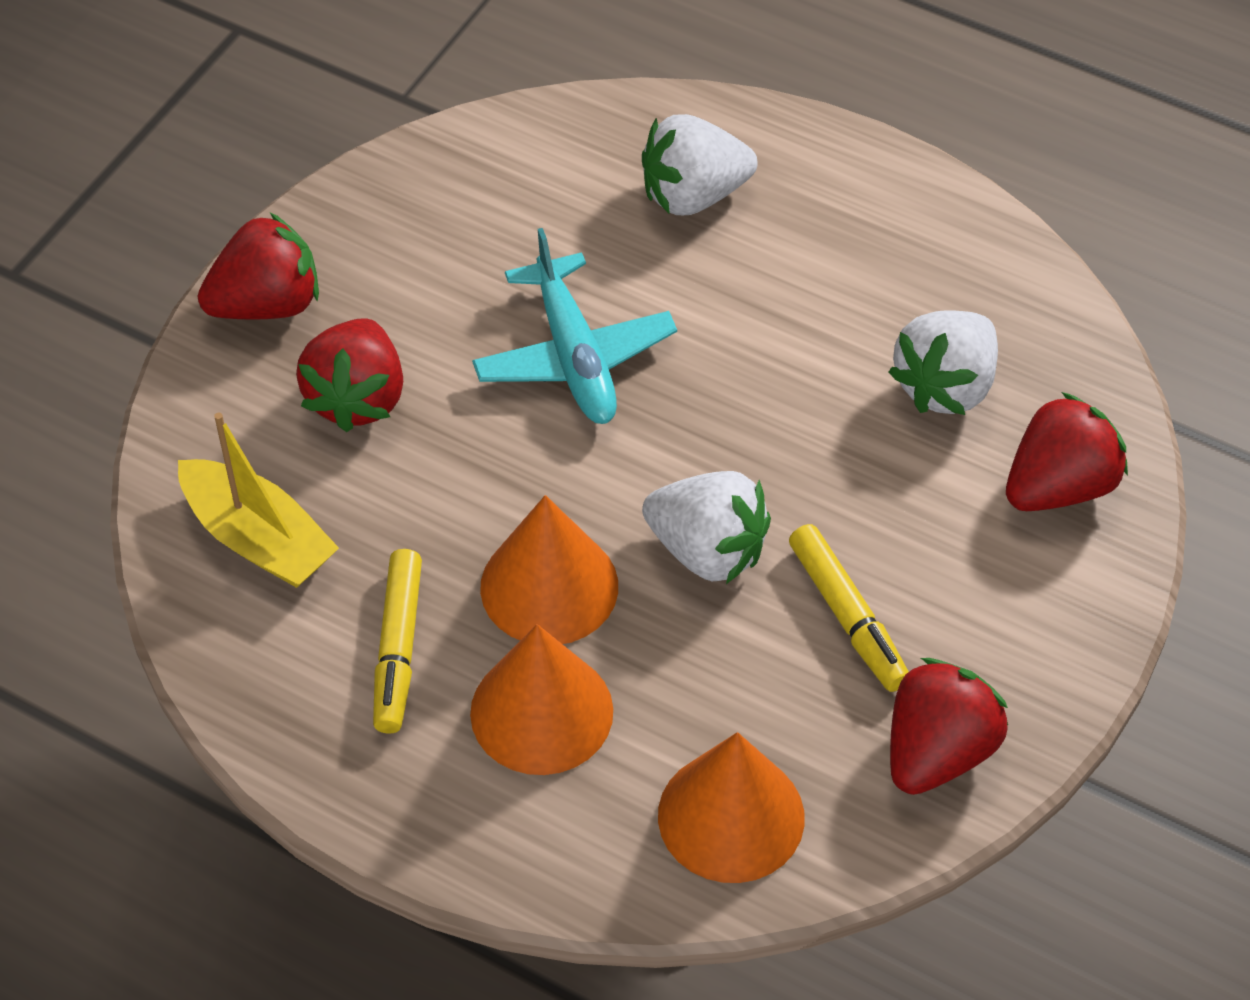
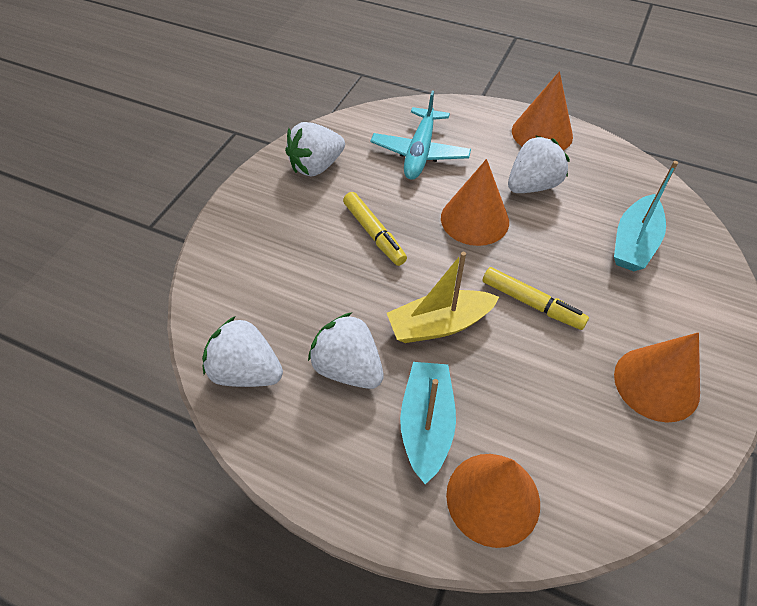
orange cone: [470,624,613,775] [480,495,618,644] [658,732,805,883] = 3 -> [441,159,509,246] [446,454,540,548] [512,71,573,150] [614,332,700,423] = 4
red strawberry: [198,213,319,320] [296,319,403,432] [890,658,1008,795] [1006,392,1128,511] = 4 -> none = 0
turquoise boat: none = 0 -> [400,362,456,484] [614,161,678,271] = 2
white strawberry: [642,114,758,215] [642,471,771,584] [888,310,998,415] = 3 -> [202,316,283,387] [285,122,345,177] [308,312,384,389] [508,135,570,193] = 4

